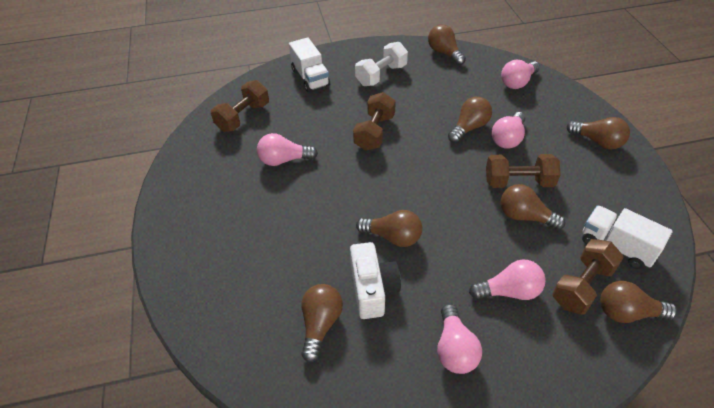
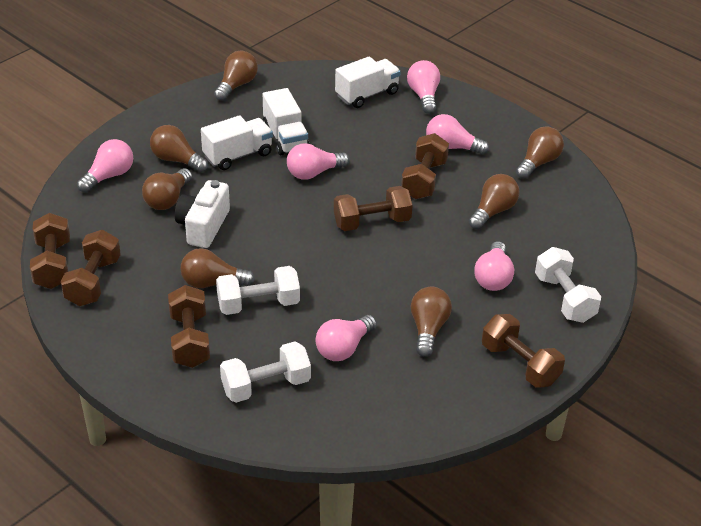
brown dumbbell: [211,80,269,132] [353,92,396,151] [486,154,561,188] [552,239,624,315] = 4 -> [30,213,70,289] [61,230,121,306] [168,285,210,368] [334,186,413,231] [401,133,449,199] [482,314,565,388] = 6
pink light bulb: [257,133,318,166] [437,304,482,374] [469,259,546,300] [492,112,525,149] [501,60,540,89] = 5 -> [77,139,133,193] [287,143,350,180] [315,315,377,361] [407,60,440,114] [426,114,489,155] [474,241,514,291] = 6
white dumbbell: [355,42,408,86] = 1 -> [216,266,300,315] [220,341,311,403] [535,247,601,323] = 3
white truck: [289,37,330,92] [582,205,673,270] = 2 -> [201,115,273,170] [263,88,309,155] [335,57,401,108] = 3

